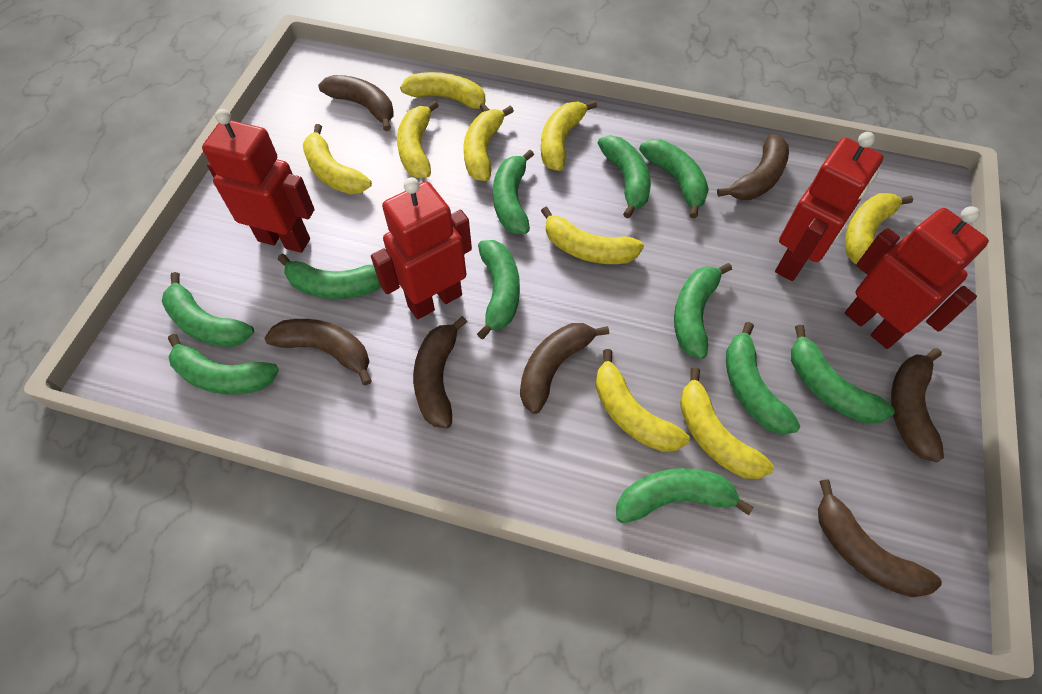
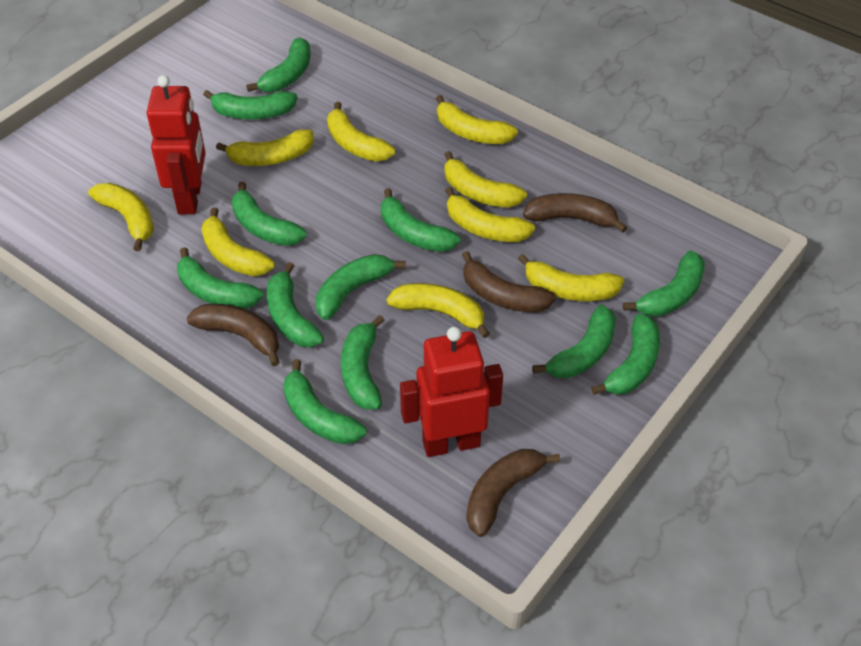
brown banana: [265,319,372,385] [318,75,393,131] [413,316,467,428] [520,323,609,414] [717,134,789,200] [818,480,942,597] [891,348,944,462] = 7 -> [186,304,280,366] [462,251,556,312] [466,449,560,537] [523,193,627,233] = 4
green banana: [162,272,254,347] [168,334,279,394] [278,254,381,299] [477,240,520,339] [493,150,534,234] [598,136,651,218] [616,468,753,523] [639,139,709,218] [674,263,732,359] [726,322,800,435] [791,325,895,424] = 11 -> [177,247,264,309] [203,90,297,119] [232,182,307,246] [246,37,311,92] [267,262,324,347] [283,359,366,444] [315,254,406,320] [341,315,385,409] [381,188,460,252] [532,305,616,378] [591,314,660,395] [623,250,705,317] = 12
red robot: [202,109,315,253] [371,177,472,319] [775,132,883,281] [845,206,989,349] = 4 -> [147,75,206,214] [400,327,503,457] = 2

